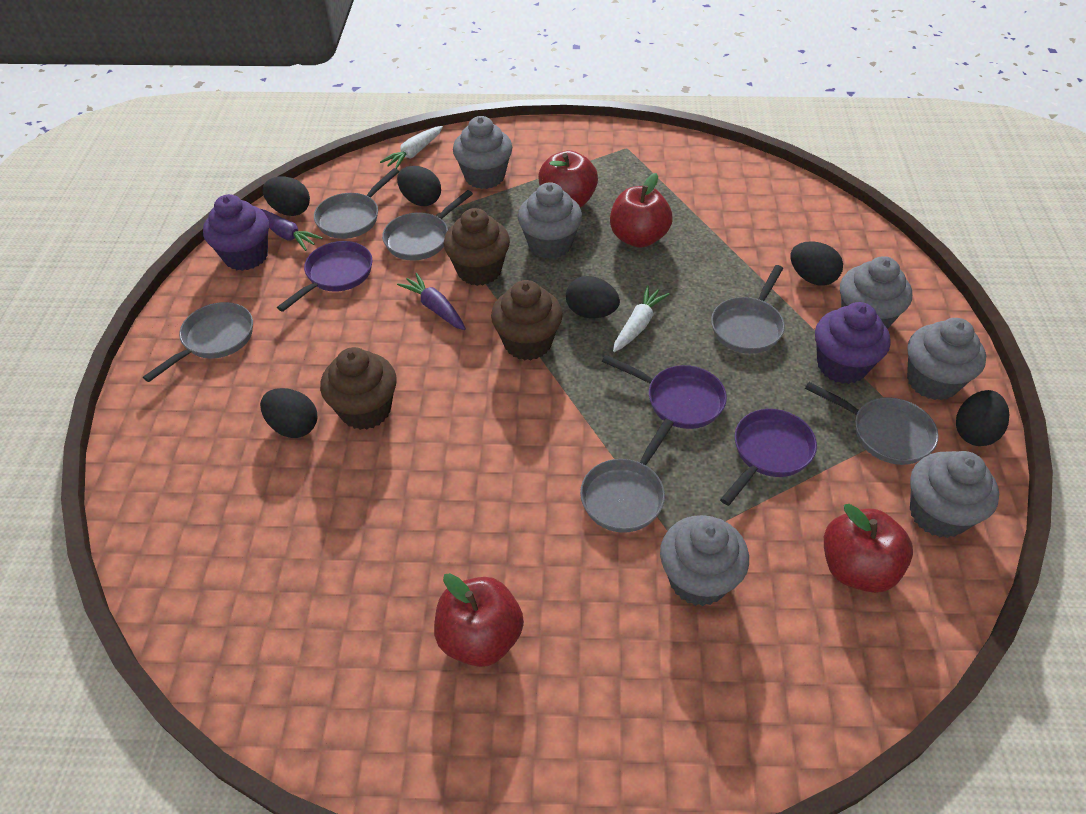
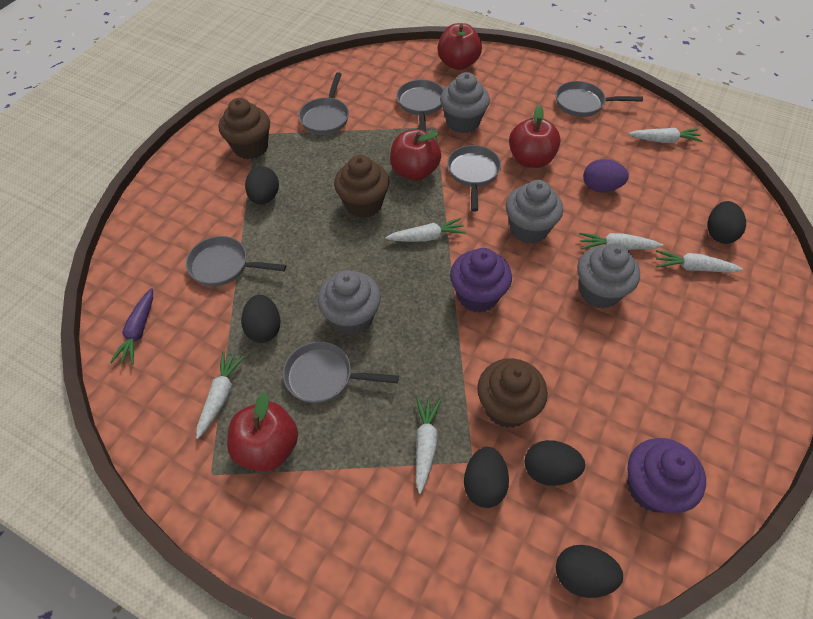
grey cupcake: [453,116,512,189] [518,182,582,259] [660,515,749,606] [840,256,912,329] [907,318,986,400] [910,451,999,538] = 6 -> [318,270,381,335] [440,72,490,134] [506,180,563,244] [577,243,640,308] = 4
purple carrot: [261,209,323,251] [397,273,466,330] = 2 -> [110,288,153,365] = 1
purple egg: none = 0 -> [583,159,629,192] = 1
purple pan: [277,241,373,312] [602,355,727,429] [720,409,817,506] = 3 -> none = 0
white carrot: [380,126,443,169] [613,285,670,352] = 2 -> [196,351,245,439] [385,218,466,242] [416,397,442,494] [579,233,663,250] [628,128,703,143] [656,250,743,272] = 6

